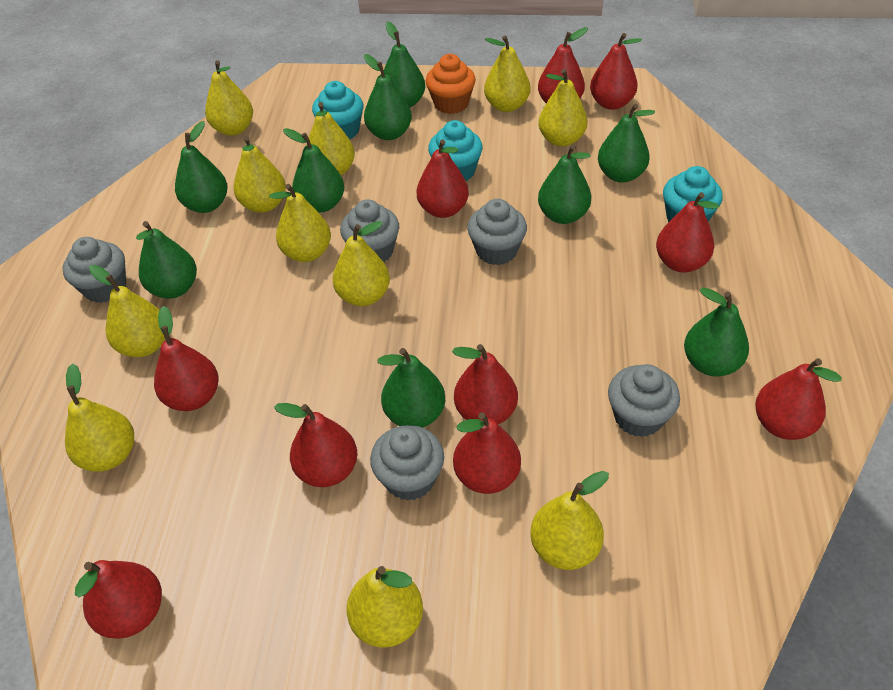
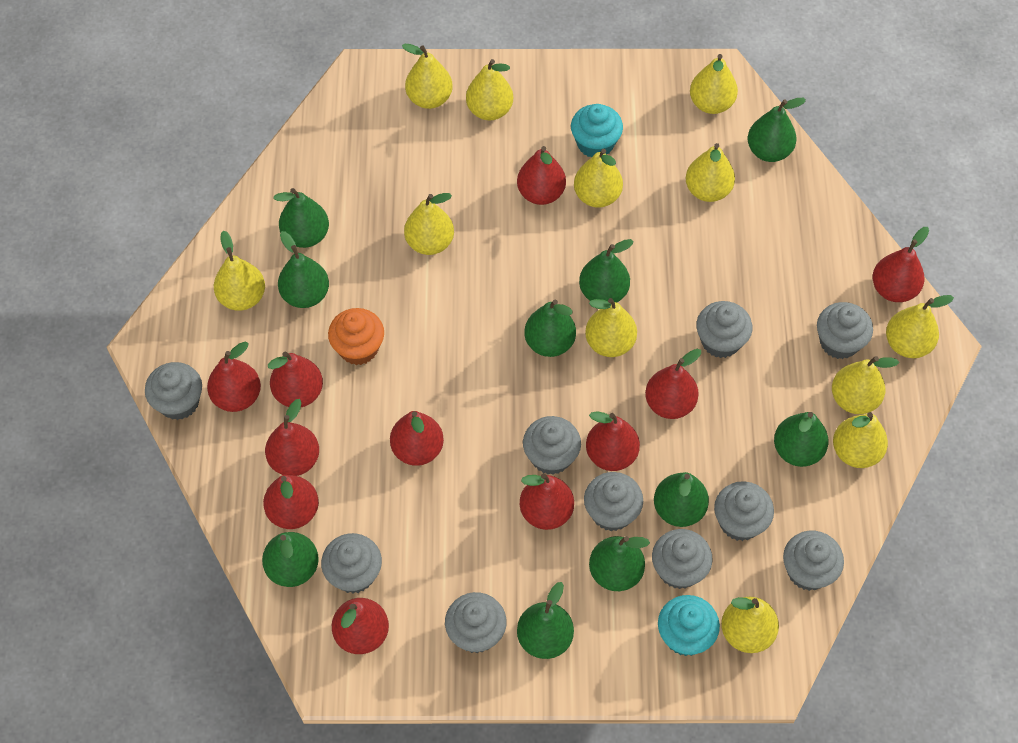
green pear: [136,221,197,299] [175,121,228,213] [283,128,344,213] [364,54,412,140] [377,348,445,428] [384,21,425,107] [538,145,591,224] [598,104,655,183] [684,288,749,377] = 9 -> [262,532,319,587] [273,188,329,248] [278,231,329,308] [517,582,574,659] [524,299,576,357] [579,239,634,303] [589,536,650,591] [654,472,709,527] [748,98,806,162] [774,412,829,467] = 10
grey cupcake: [63,237,126,303] [340,199,399,262] [370,425,444,501] [467,199,527,265] [608,364,680,437] = 5 -> [145,362,202,420] [321,533,382,593] [445,592,507,653] [523,416,581,475] [584,472,643,531] [652,529,712,589] [696,301,752,358] [714,481,774,541] [783,531,844,591] [817,302,873,359] = 10
red pear: [75,560,162,639] [154,306,219,411] [274,403,357,487] [417,140,469,218] [452,344,518,424] [453,412,521,494] [538,27,588,103] [590,33,642,110] [656,192,719,272] [755,358,842,440] = 10 -> [207,342,261,412] [263,475,319,529] [265,399,319,476] [268,352,323,407] [332,598,389,654] [390,411,444,466] [517,146,566,205] [520,473,574,530] [586,411,640,471] [645,349,701,419] [873,227,929,302] = 11
turquoise cupcake: [312,81,364,139] [428,120,483,181] [663,166,723,222] = 3 -> [571,104,623,158] [658,595,720,656] = 2
yellow pear: [65,363,134,472] [89,265,165,357] [205,60,253,136] [233,136,286,213] [269,184,331,262] [306,102,355,175] [332,221,390,306] [347,566,423,648] [484,35,530,112] [530,471,609,570] [538,69,588,147] = 11 -> [214,231,265,311] [402,44,453,109] [404,193,454,255] [466,59,513,120] [574,149,623,208] [585,298,637,357] [686,143,735,202] [690,54,738,114] [721,597,779,653] [832,356,899,414] [833,412,888,468] [886,295,954,358] = 12

